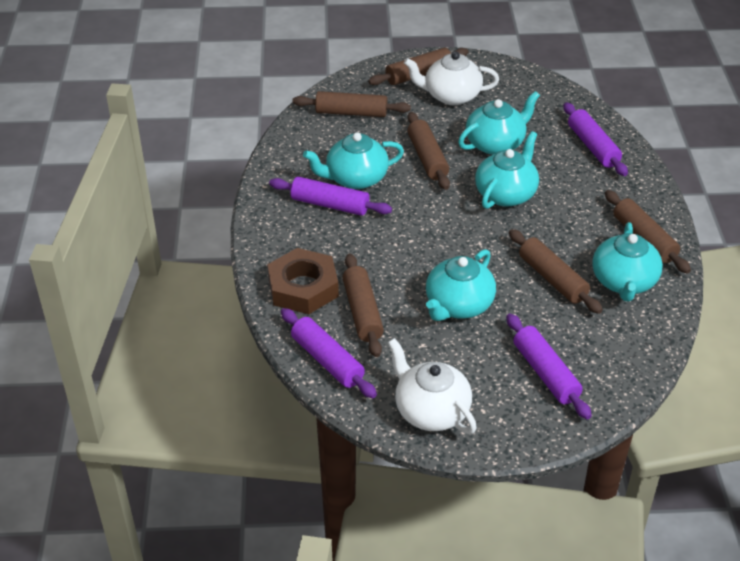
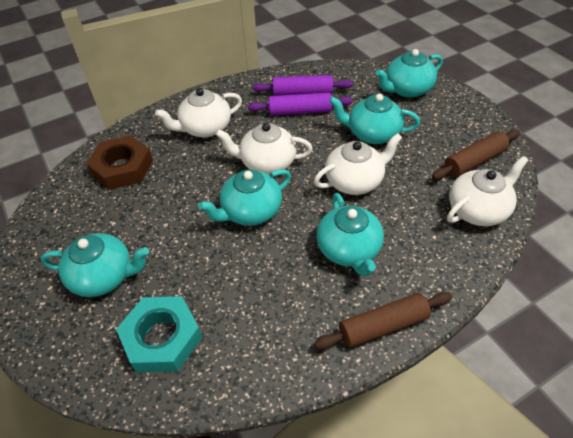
brown rolling pin: [292,91,411,117] [343,254,384,357] [368,48,469,85] [407,112,450,190] [509,229,603,314] [605,190,691,274] = 6 -> [314,292,452,349] [432,130,520,180] = 2
purple rolling pin: [269,177,392,216] [281,308,377,398] [506,314,592,420] [563,102,628,176] = 4 -> [248,93,352,116] [253,75,353,96] = 2
turquoise nut: none = 0 -> [116,296,202,372] = 1
white teapot: [388,338,477,434] [404,52,499,105] = 2 -> [155,88,242,138] [216,123,313,175] [314,133,402,195] [447,156,528,226] = 4

